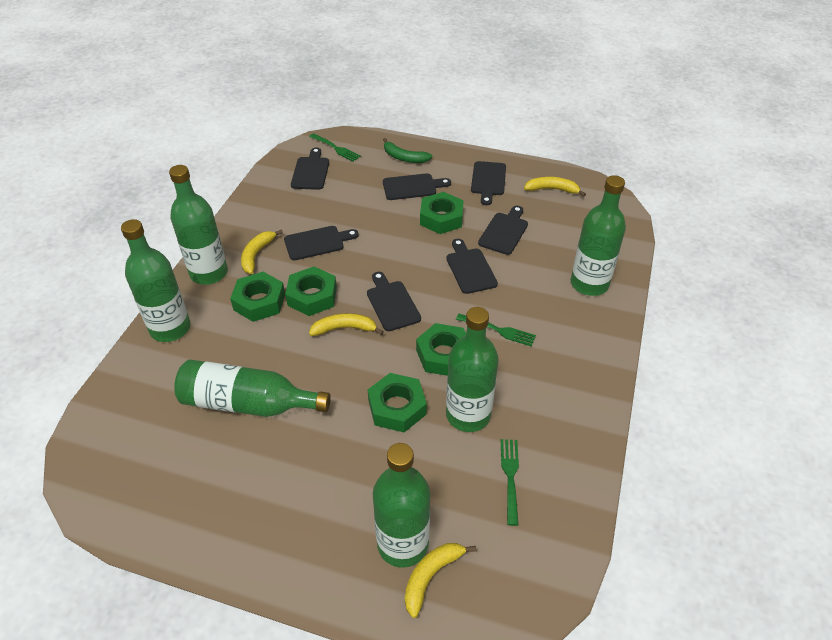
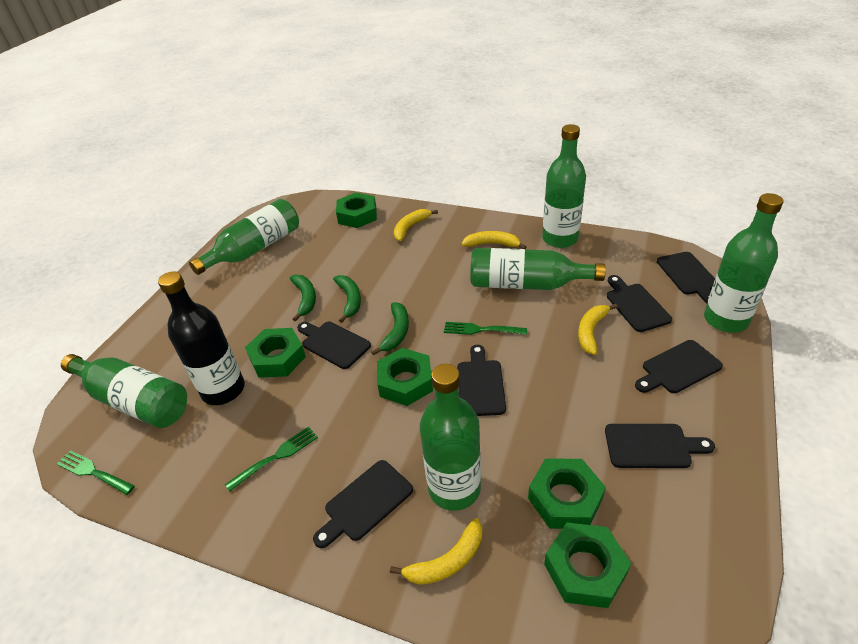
black bottle: none = 0 -> [158,271,245,405] = 1
green banana: [383,138,433,163] = 1 -> [290,274,316,322] [333,275,361,323] [371,302,409,355] = 3

